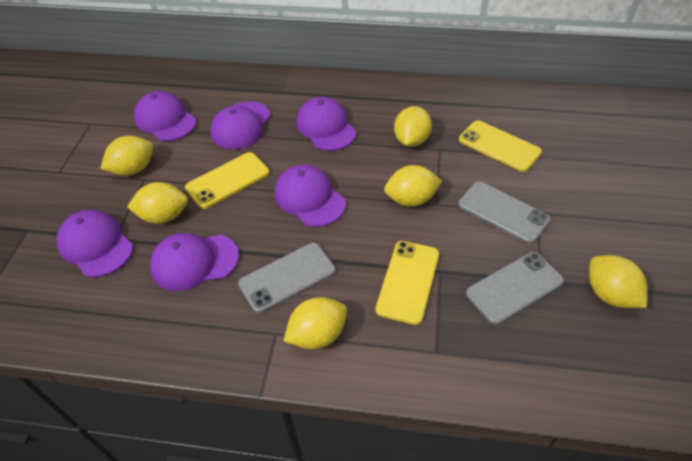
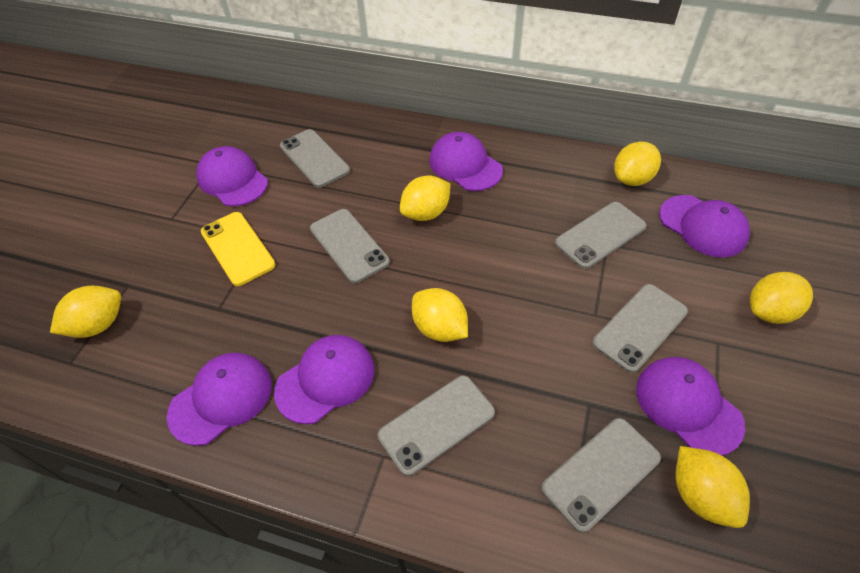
grey phone: [238,243,336,313] [458,182,550,244] [466,252,564,325] = 3 -> [280,129,350,188] [310,209,390,283] [378,376,495,476] [541,418,661,533] [555,202,646,269] [592,284,688,373] = 6
yellow phone: [185,152,269,209] [376,241,439,325] [459,121,542,172] = 3 -> [201,212,275,286] = 1

